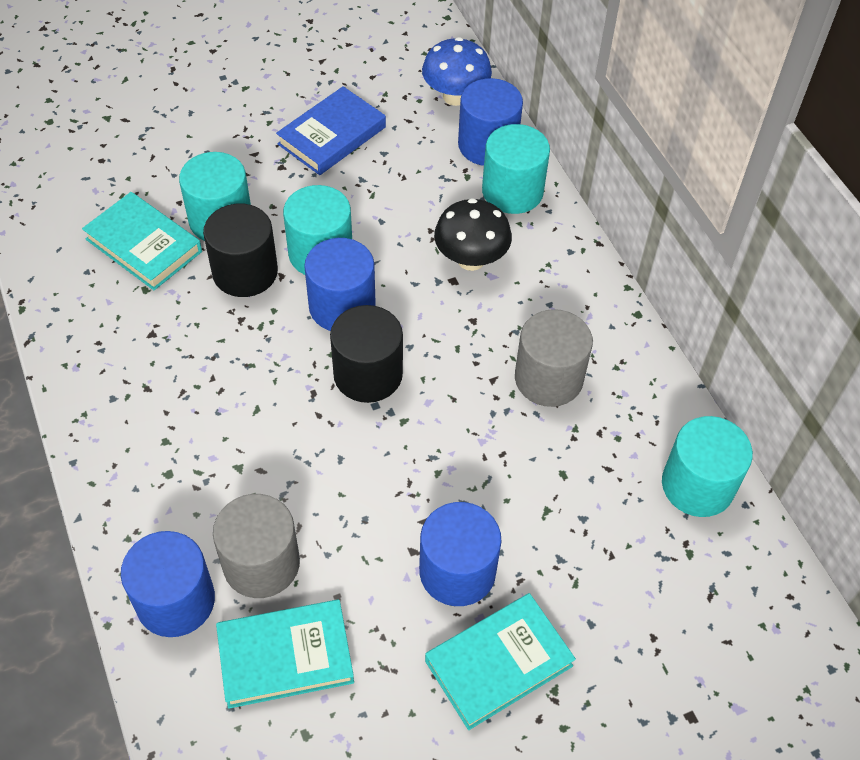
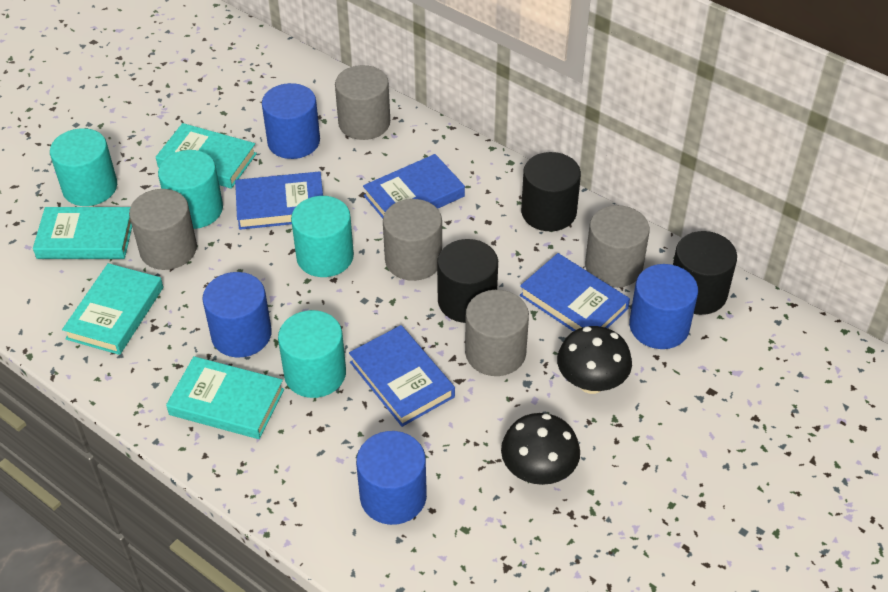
black cylinder: [203,204,278,297] [330,305,403,403] = 2 -> [437,239,498,323] [521,152,581,231] [673,231,737,315] = 3
black mushroom: [434,198,512,271] = 1 -> [501,413,580,485] [557,326,632,394] = 2
blue book: [276,86,386,175] = 1 -> [235,171,323,230] [349,325,455,427] [363,154,465,218] [520,253,630,331] = 4
blue mushroom: [422,37,492,106] = 1 -> none = 0
grey cylinder: [213,494,300,598] [515,309,593,407] = 2 -> [129,189,197,270] [335,65,390,140] [383,199,442,281] [465,290,529,376] [585,205,650,288] = 5
turquoise book: [82,192,202,290] [216,599,354,709] [425,593,576,730] = 3 -> [33,207,132,259] [62,263,163,355] [156,123,257,189] [166,356,284,439] = 4

